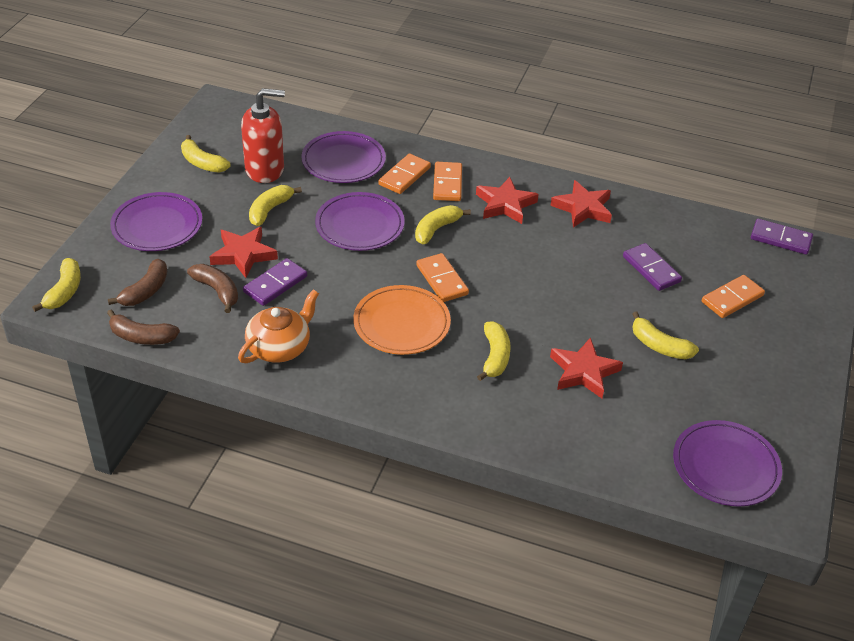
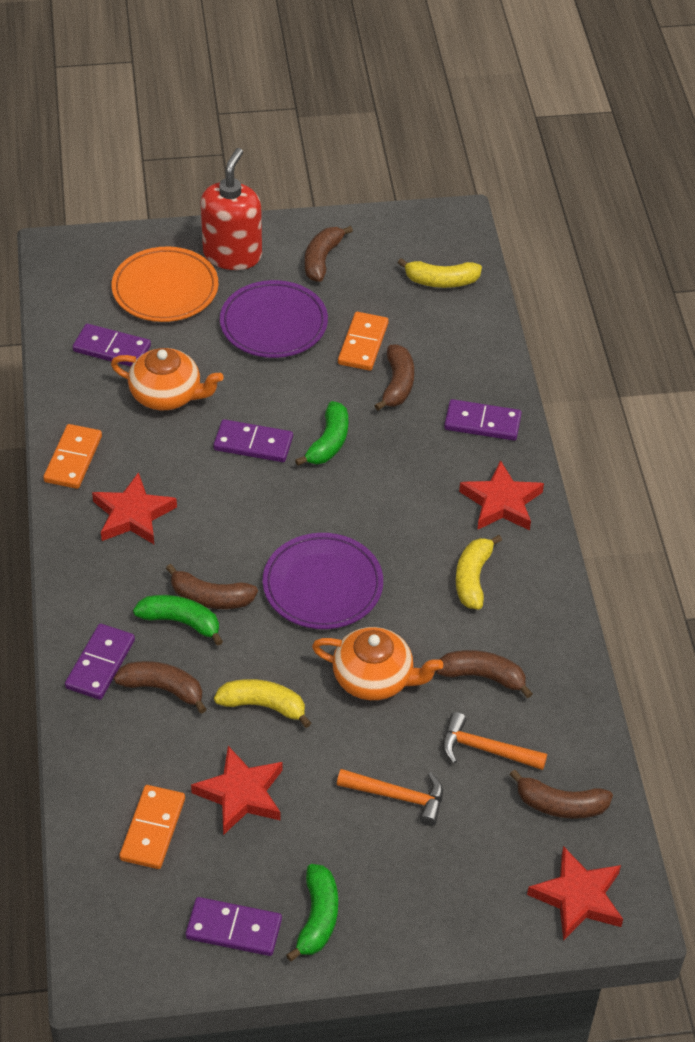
brown banana: [107,310,180,345] [108,259,167,306] [187,264,238,313] = 3 -> [114,661,207,714] [166,564,258,609] [305,226,353,282] [374,344,414,410] [436,650,533,698] [509,769,613,819] = 6
green banana: none = 0 -> [133,595,223,646] [286,864,338,962] [295,401,348,466] = 3
orange domino: [378,154,431,194] [416,253,469,302] [433,162,462,201] [702,275,765,318] = 4 -> [43,424,102,489] [119,785,185,869] [338,312,389,371] = 3
orange hammer: none = 0 -> [337,769,443,826] [442,712,547,770] = 2
orange teapot: [238,289,319,363] = 1 -> [111,348,223,410] [312,627,443,700] = 2
purple domino: [243,258,307,306] [623,243,682,291] [751,219,813,255] = 3 -> [65,624,135,700] [73,324,151,367] [186,897,282,956] [213,419,293,462] [444,399,522,441] = 5
purple plate: [110,192,202,251] [301,131,386,183] [315,192,405,251] [673,420,782,507] = 4 -> [220,280,328,358] [263,533,383,629] = 2
yellow banana: [32,258,81,312] [181,135,230,173] [249,185,302,226] [415,205,471,244] [477,321,511,381] [632,311,699,359] = 6 -> [214,679,311,728] [398,258,482,288] [456,535,502,610] = 3

